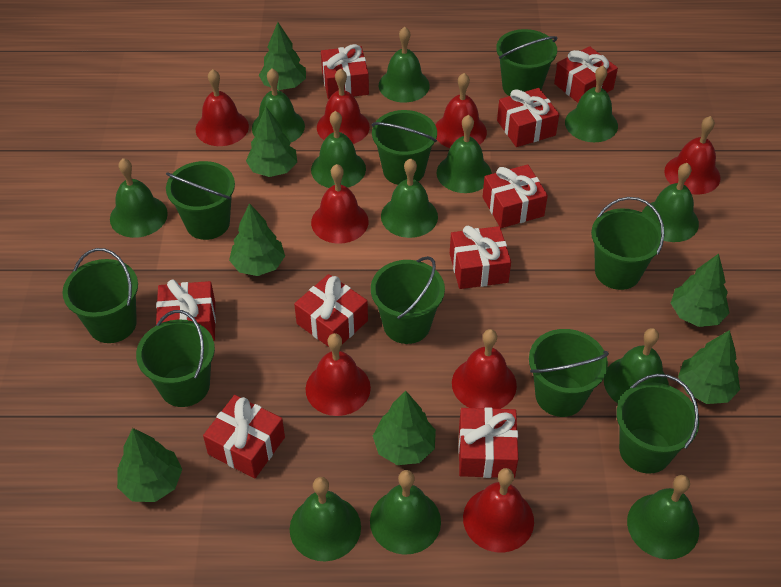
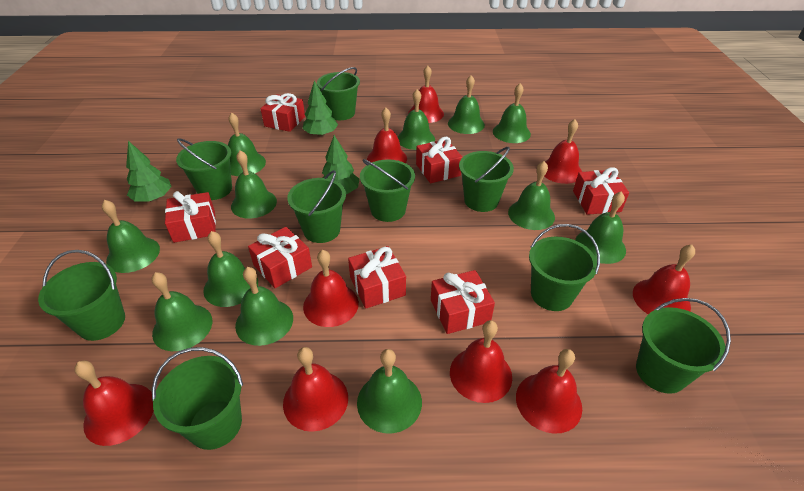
green tree: [117,428,182,502] [229,203,285,276] [246,107,297,177] [259,22,306,90] [373,391,436,465] [671,254,729,327] [678,330,740,404] = 7 -> [126,141,172,201] [302,81,338,137] [322,135,360,194] = 3
red bell: [196,69,249,146] [305,333,371,416] [311,164,369,244] [317,68,370,144] [435,73,487,148] [452,329,517,409] [463,468,534,552] [664,116,721,194] = 8 -> [74,360,154,446] [283,347,348,432] [303,250,359,327] [367,108,407,163] [408,65,444,123] [450,320,512,403] [516,349,582,434] [544,119,582,184] [633,244,695,314] = 9
red gift: [156,280,216,341] [203,395,285,478] [294,274,368,348] [321,44,369,99] [450,226,511,289] [458,407,518,478] [483,165,548,228] [497,88,559,147] [554,46,618,103] = 9 -> [165,191,216,243] [248,227,312,288] [261,93,305,132] [348,246,406,309] [416,137,463,183] [431,270,495,334] [573,167,629,215] = 7

